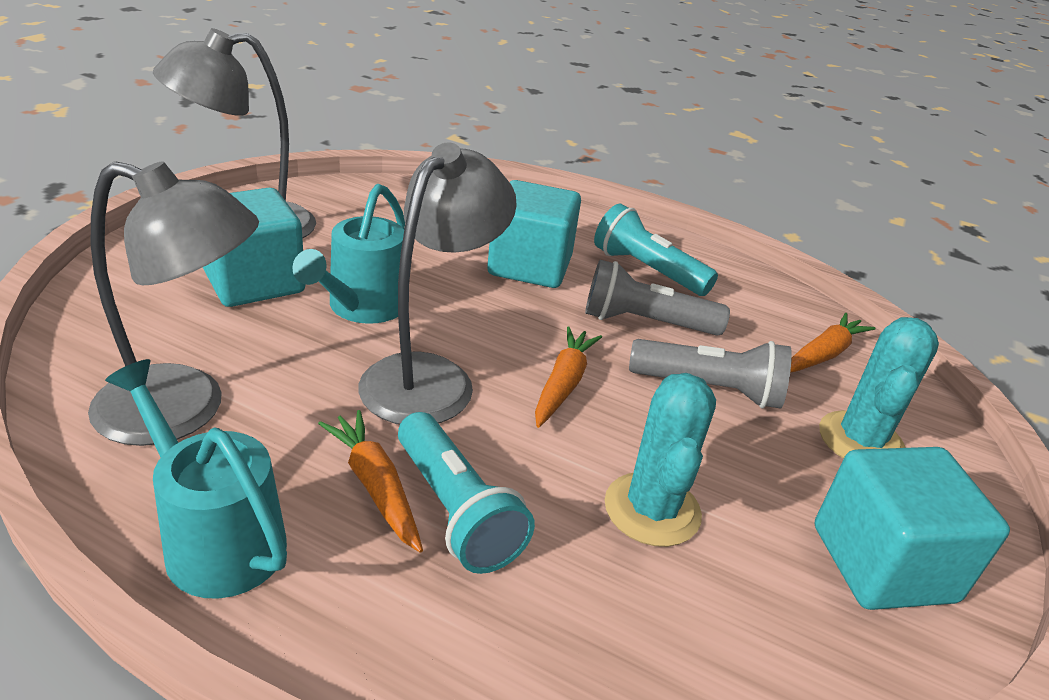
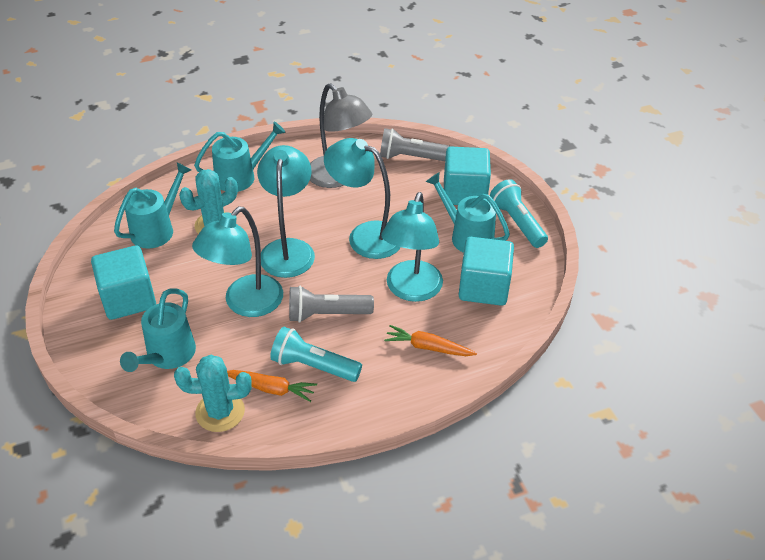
grey lamp: [88,161,259,446] [153,28,316,239] [358,142,517,425] = 3 -> [310,83,372,188] = 1
orange carrot: [318,410,423,553] [535,327,602,428] [790,313,876,373] = 3 -> [227,370,317,402] [384,325,477,356] = 2
turquoise lamp: none = 0 -> [192,207,283,317] [257,145,315,278] [324,138,401,259] [381,192,443,302] = 4
turquoise watering can: [105,359,287,599] [293,184,405,324] = 2 -> [114,162,191,249] [120,288,196,372] [194,122,286,192] [426,172,510,253] = 4

